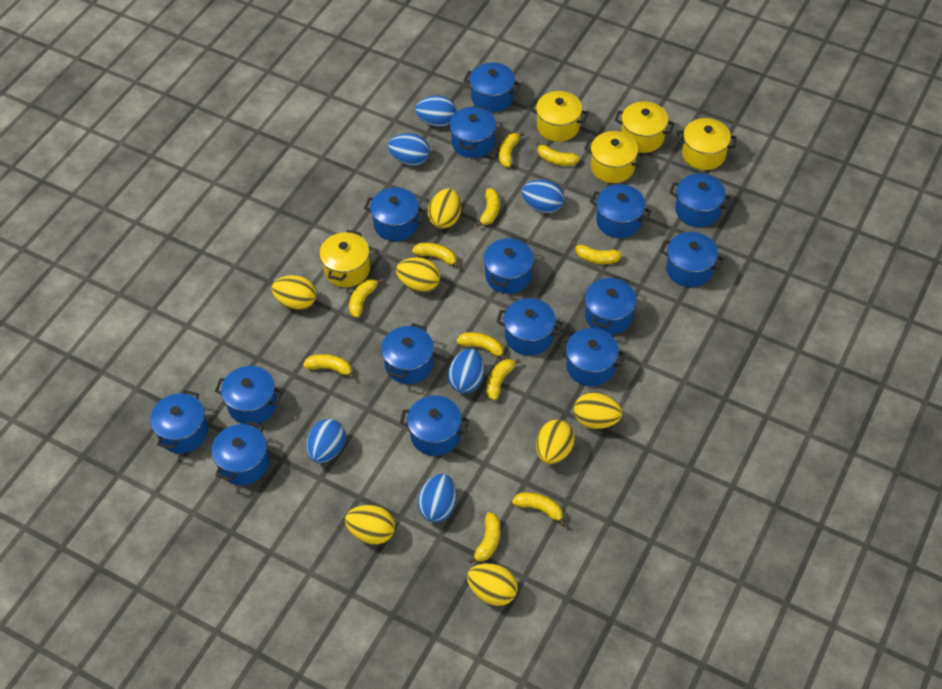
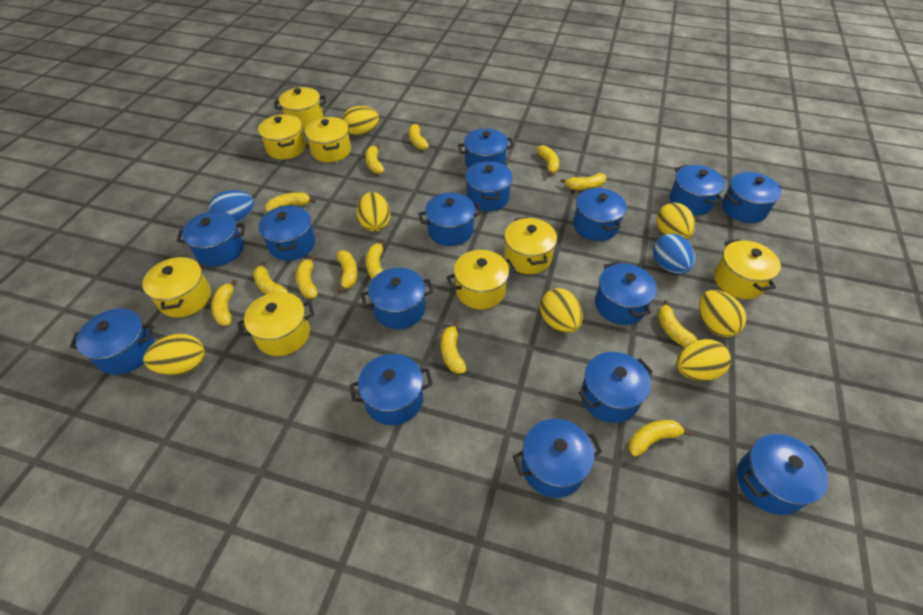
blue egg: [306,419,346,463] [388,133,430,166] [415,95,456,127] [418,474,457,522] [448,349,484,393] [521,180,564,213] = 6 -> [209,190,254,223] [653,233,695,274] = 2
yellow banana: [303,354,355,379] [349,278,383,318] [412,243,459,269] [457,332,506,360] [468,512,500,564] [476,188,500,227] [486,359,521,400] [499,131,524,167] [512,492,565,526] [535,142,580,166] [572,242,622,264] = 11 -> [211,280,237,326] [253,261,289,294] [266,192,315,212] [296,255,318,299] [336,251,357,293] [365,144,384,174] [365,240,386,279] [409,122,429,150] [441,321,466,374] [537,145,559,176] [560,173,606,190] [628,420,692,457] [658,300,697,347] = 13
yellow pot: [319,230,370,287] [529,91,589,142] [584,131,645,183] [615,102,675,153] [677,118,737,170] = 5 -> [142,255,211,318] [237,292,314,356] [258,114,306,160] [274,87,326,130] [305,117,351,162] [446,250,516,309] [504,217,557,274] [714,239,781,299] = 8

